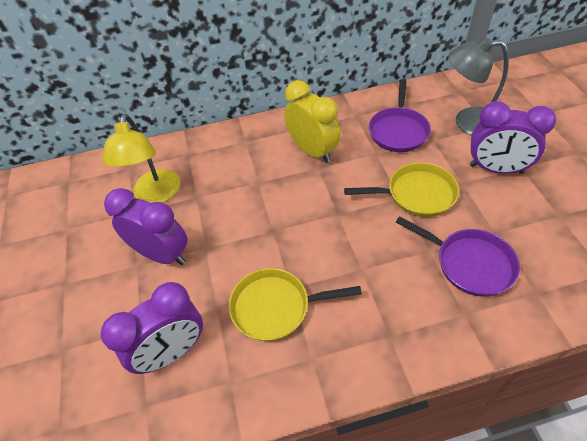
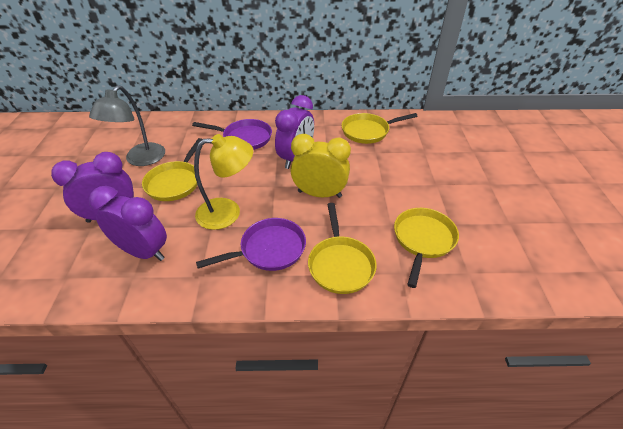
yellow pan: [229,268,362,341] [344,162,459,217] = 2 -> [142,138,203,201] [308,203,377,294] [342,113,418,144] [394,208,459,288] = 4

